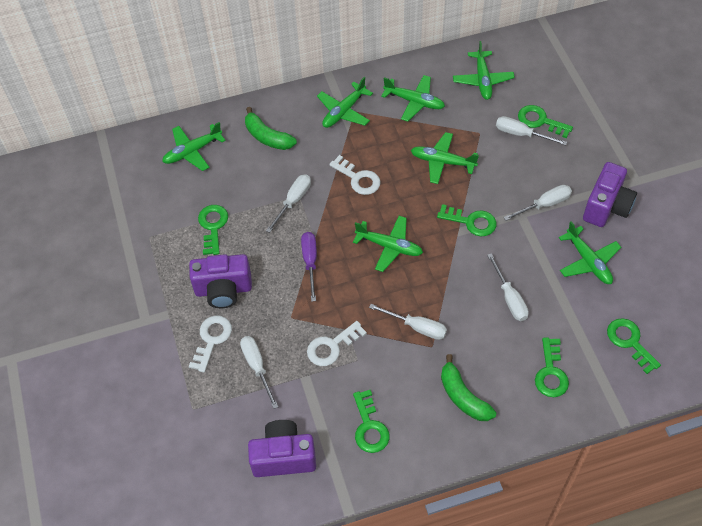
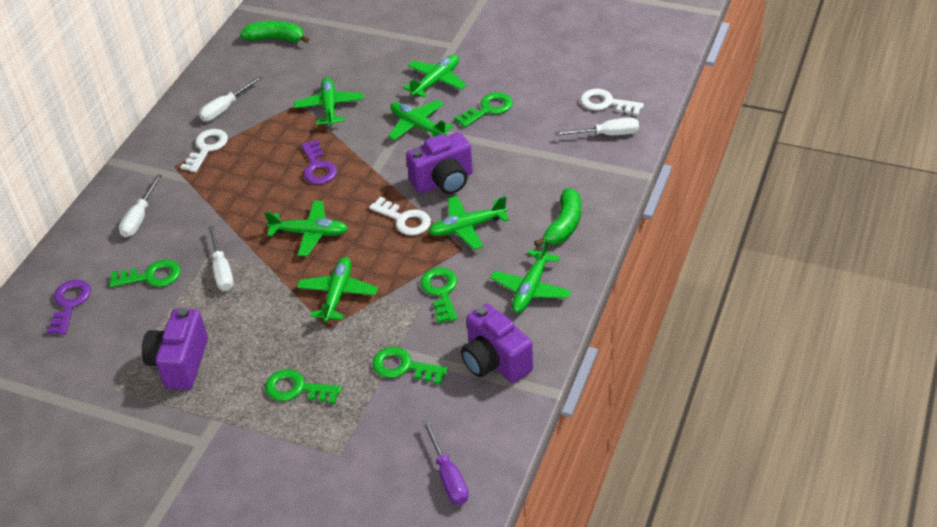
green key: [198,205,228,255] [353,390,390,453] [437,204,497,236] [518,105,573,138] [535,338,569,397] [607,318,661,374] = 6 -> [109,259,181,287] [265,369,342,404] [372,347,448,385] [420,267,457,323] [454,92,513,127] = 5
purple key: none = 0 -> [46,279,91,335] [301,140,337,184] = 2
white screwdriver: [240,336,278,409] [266,174,311,233] [369,304,447,340] [487,253,529,321] [496,116,567,146] [503,185,572,221] = 6 -> [119,175,162,237] [199,76,262,121] [208,226,234,291] [555,117,639,136] = 4

